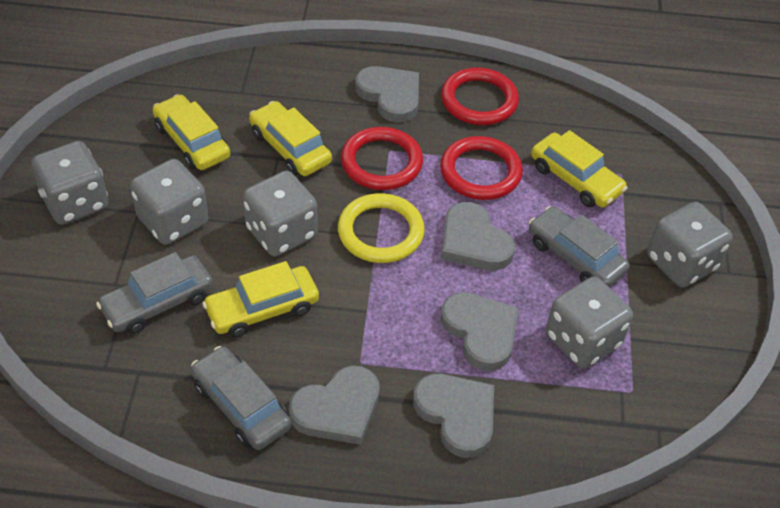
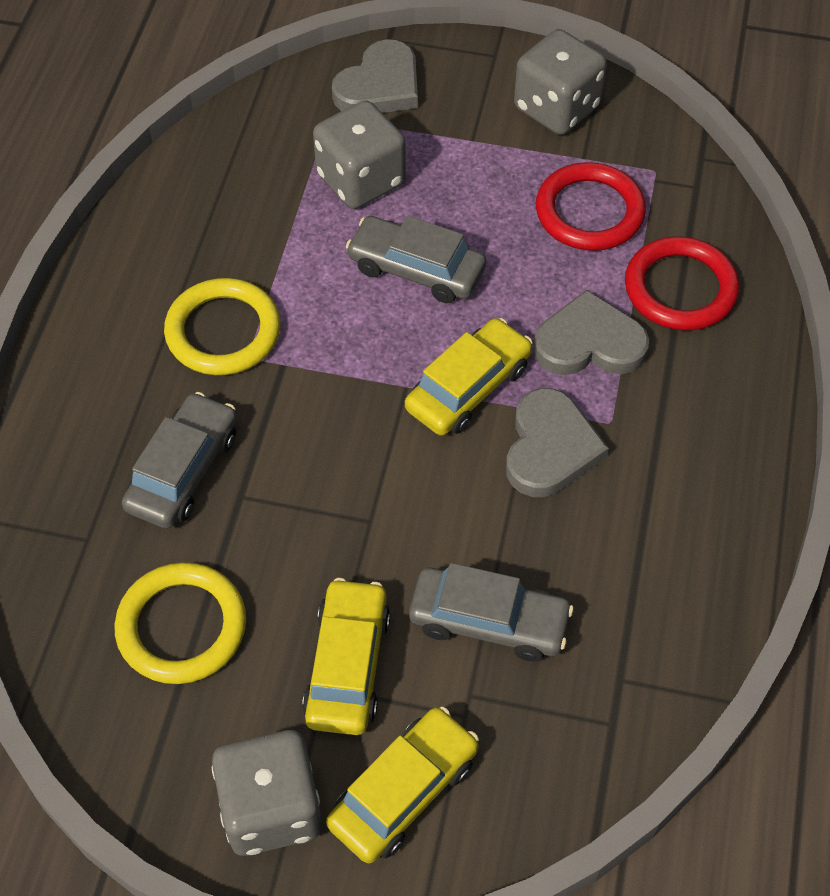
grey dice: [31,141,108,225] [130,159,208,245] [243,171,318,257] [546,277,633,369] [647,202,733,288] = 5 -> [211,730,322,856] [313,100,406,209] [514,29,607,135] = 3
grey heart: [289,365,380,445] [355,66,419,122] [413,374,494,458] [441,202,515,270] [441,292,519,371] = 5 -> [332,39,418,113] [506,388,609,497] [533,290,649,375] = 3
red ring: [341,127,423,190] [440,136,523,200] [441,68,519,125] = 3 -> [536,162,646,251] [625,236,739,330] = 2
yellow car: [152,94,230,170] [202,261,319,338] [249,101,332,176] [531,130,627,208] = 4 -> [302,578,390,735] [326,707,479,864] [405,318,533,436] = 3
yellow ring: [338,193,425,263] = 1 -> [114,562,246,684] [164,278,280,375] = 2

